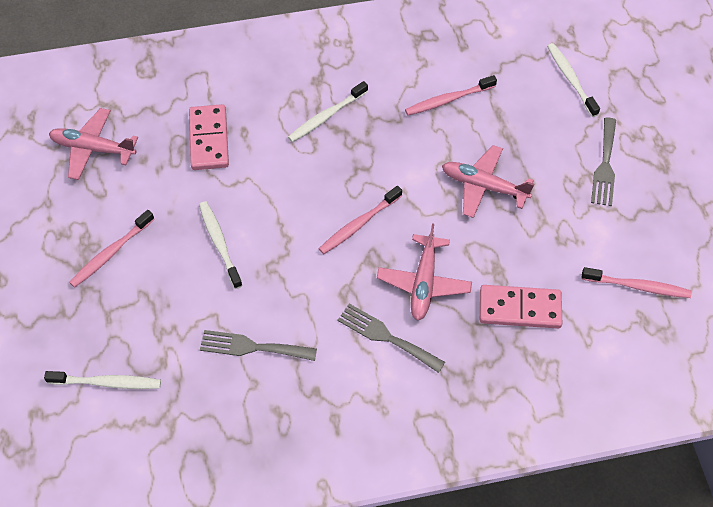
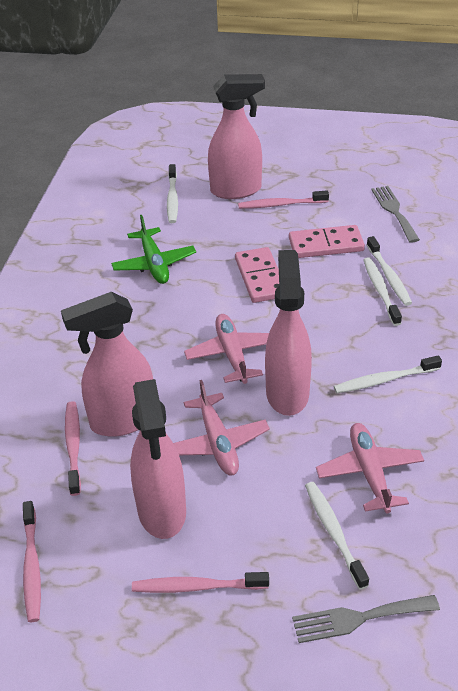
green plane: none = 0 -> [111,215,196,284] = 1
grey fork: [200,330,317,361] [337,304,445,373] [591,117,616,206] = 3 -> [292,595,440,643] [371,186,420,243] = 2
pink spray bottle: none = 0 -> [61,292,153,437] [130,379,186,539] [208,74,265,199] [265,250,312,416] = 4
white toothbrush: [44,371,161,389] [199,201,243,289] [288,81,368,142] [547,43,600,117] = 4 -> [167,164,178,223] [305,482,369,589] [334,355,442,393] [364,257,402,326] [367,236,412,306] = 5

